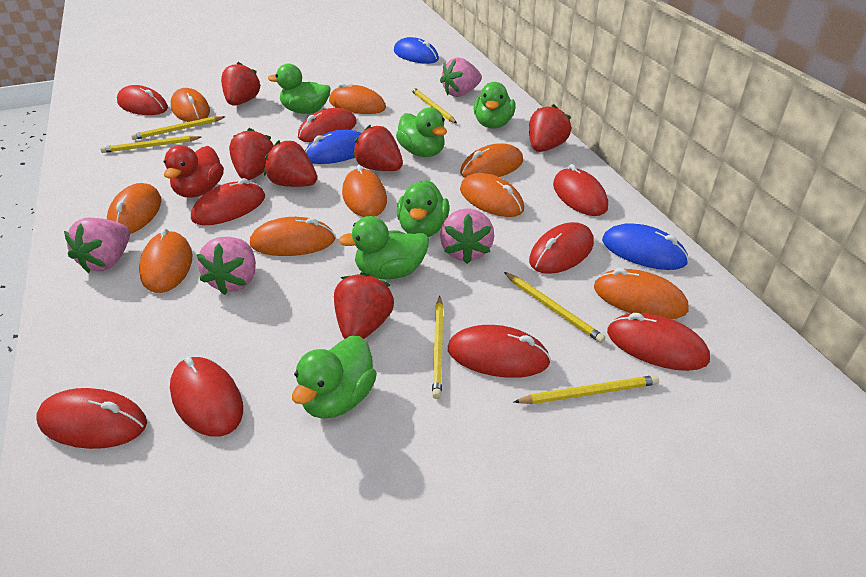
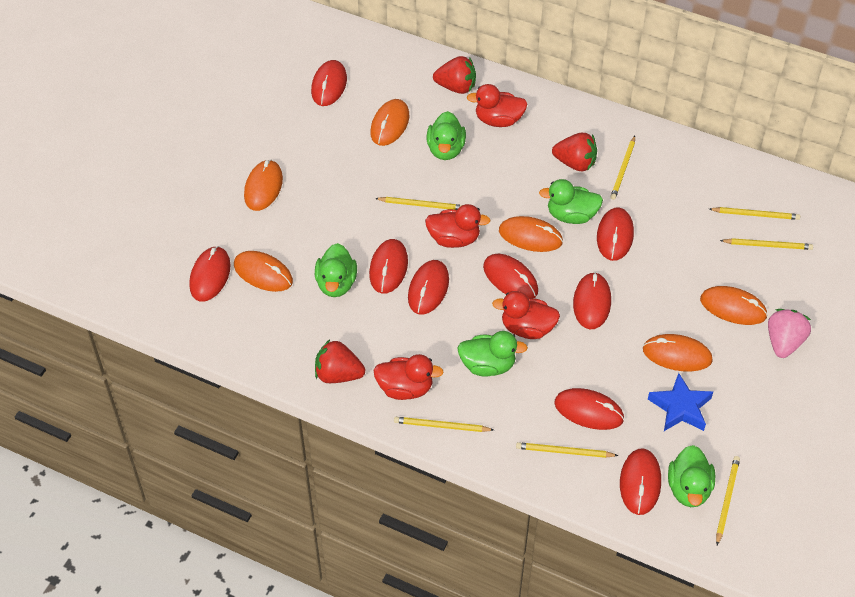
blue mouse: [305,130,361,164] [394,37,439,64] [602,223,689,270] = 3 -> none = 0
blue star: none = 0 -> [648,373,713,431] = 1
green duck: [268,64,331,114] [292,336,377,419] [339,216,429,279] [396,107,447,157] [397,180,449,237] [474,82,515,129] = 6 -> [315,243,357,297] [427,111,466,160] [457,331,528,377] [539,179,603,224] [668,445,715,507] = 5
orange mouse: [107,183,161,234] [139,228,193,293] [171,88,210,122] [250,217,335,256] [329,83,386,114] [342,165,387,217] [460,143,523,178] [460,173,524,217] [594,268,688,319] = 9 -> [234,251,293,292] [244,160,283,211] [370,99,409,146] [499,216,563,252] [643,334,713,371] [700,286,768,325] = 6
pink strawberry: [64,218,130,273] [197,237,256,295] [440,57,482,97] [440,208,494,264] = 4 -> [768,309,811,358] = 1
red duck: [164,145,224,198] = 1 -> [373,354,444,400] [425,204,491,248] [466,84,528,127] [492,291,560,339] = 4
red strawberry: [221,62,261,106] [229,128,274,180] [264,140,317,187] [334,272,394,339] [353,125,403,171] [529,104,571,152] = 6 -> [315,340,365,383] [433,56,476,94] [552,133,597,171] = 3
yellow pencil: [100,136,201,153] [131,116,225,140] [411,87,457,123] [432,296,444,399] [504,272,605,343] [514,375,659,404] = 6 -> [375,197,462,210] [394,417,494,432] [516,442,618,458] [610,136,635,200] [709,207,800,220] [716,456,740,545] [720,238,813,250] = 7

